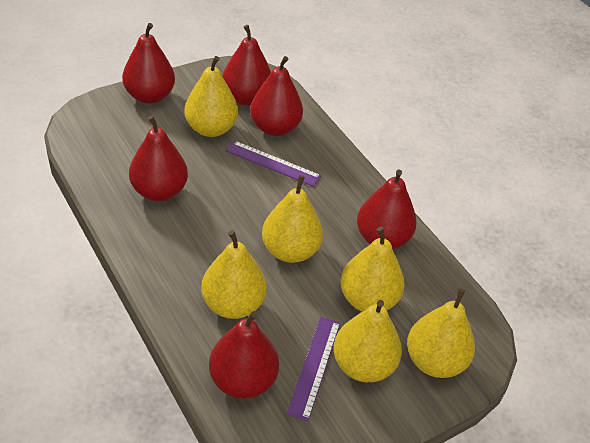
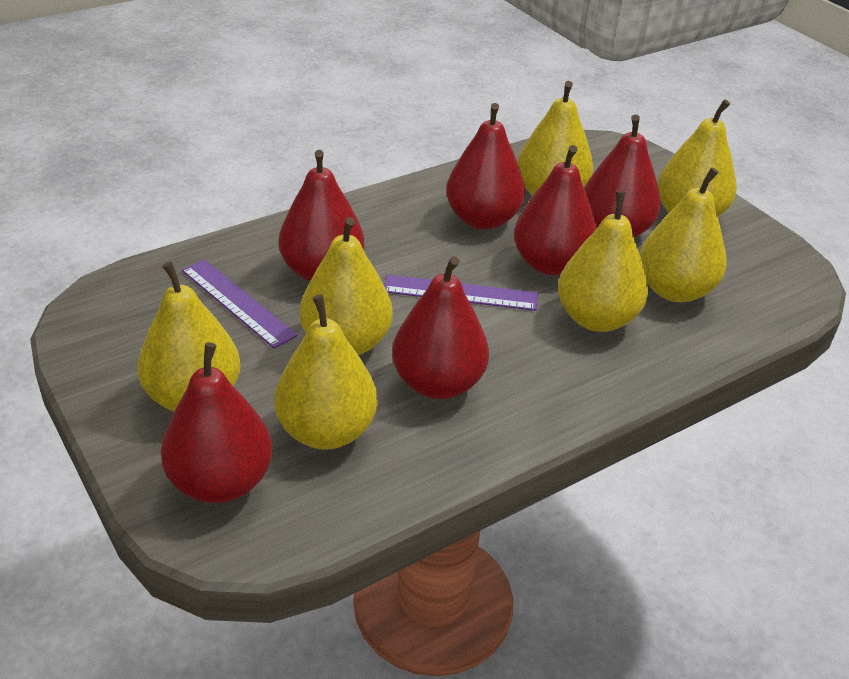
yellow pear: [184,56,238,137] [201,230,266,319] [262,175,323,263] [333,300,402,382] [341,227,405,312] [407,288,475,378] = 6 -> [137,262,241,412] [274,295,378,450] [299,217,393,355] [517,81,593,196] [558,191,648,332] [640,168,727,302] [657,99,737,217] = 7

